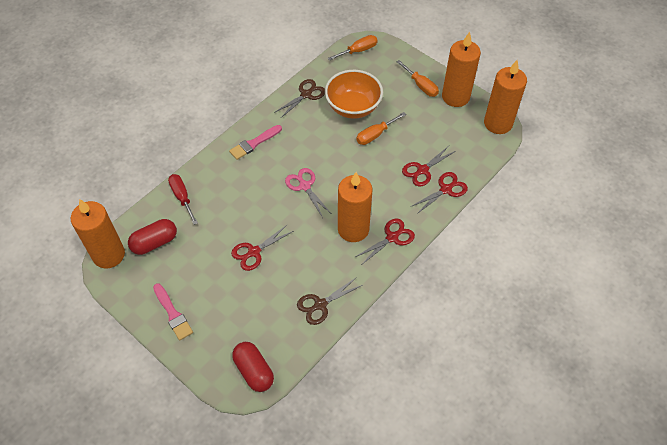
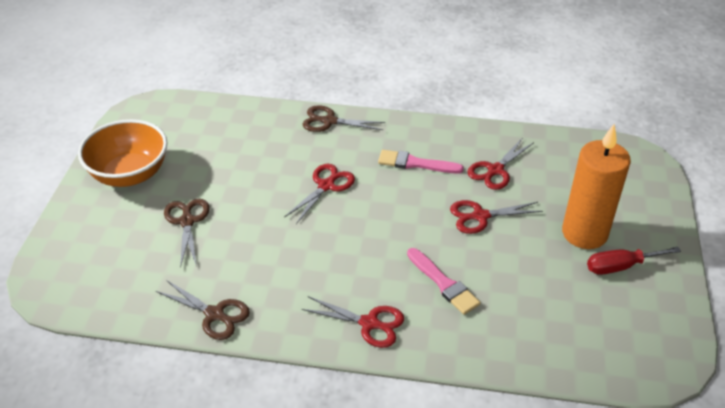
brown scissors: [274,79,325,118] [297,277,362,325] = 2 -> [156,280,250,340] [164,199,210,268] [303,105,385,132] = 3
orange candle: [71,199,125,268] [338,172,373,242] [442,32,481,107] [484,60,527,134] = 4 -> [562,124,631,249] = 1
orange screwdriver: [328,35,378,61] [356,112,406,145] [397,60,439,97] = 3 -> none = 0
pink scissors: [285,168,331,218] = 1 -> none = 0
red capsule: [128,219,177,255] [232,342,274,392] = 2 -> none = 0

